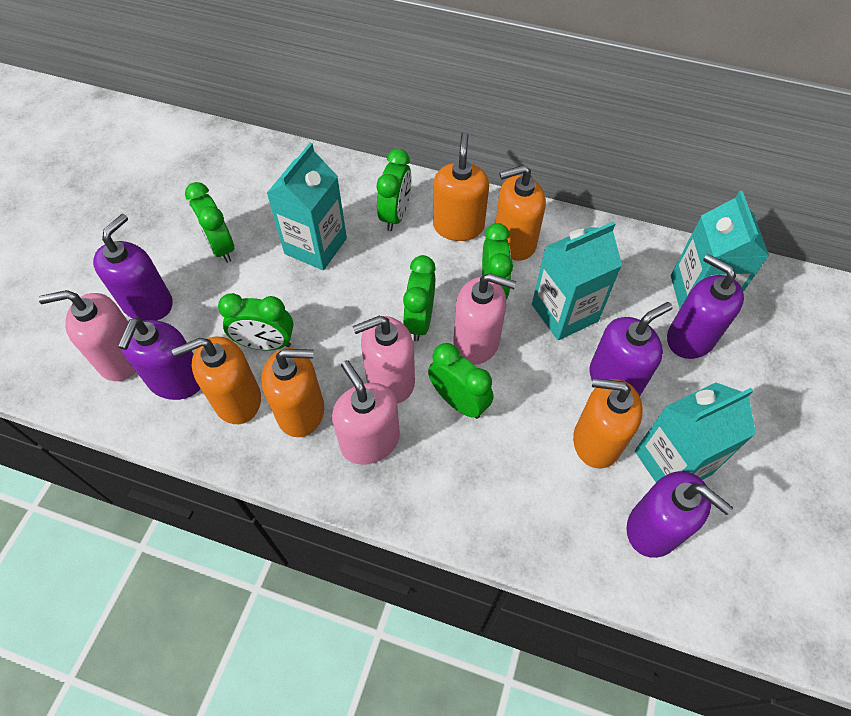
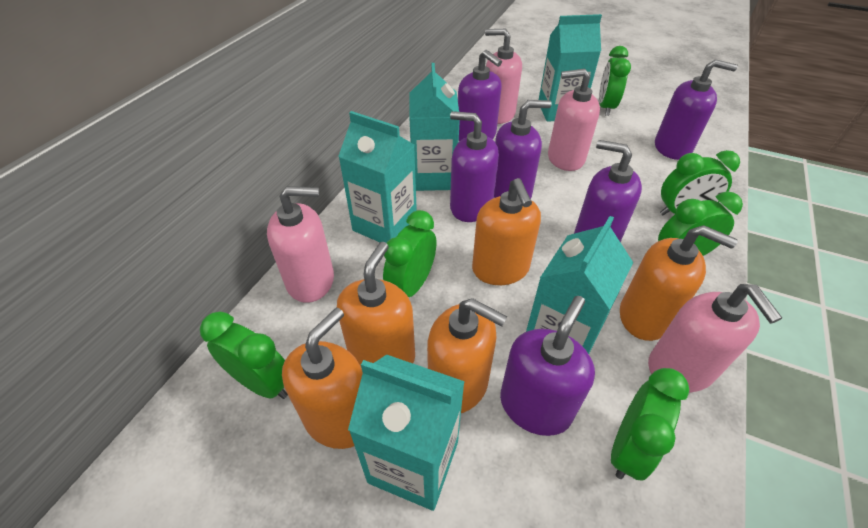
purple soap dispenser: [93,214,173,321] [118,318,201,400] [589,302,673,396] [627,471,733,558] [667,254,744,359] = 5 -> [450,111,499,222] [458,50,502,142] [494,100,552,199] [500,296,595,436] [574,140,642,242] [655,59,738,160] = 6
turquoise carton: [267,143,347,270] [532,222,622,340] [635,382,756,482] [671,191,769,309] = 4 -> [338,111,417,243] [348,355,465,511] [409,63,460,191] [526,216,633,354] [539,14,602,122] = 5

